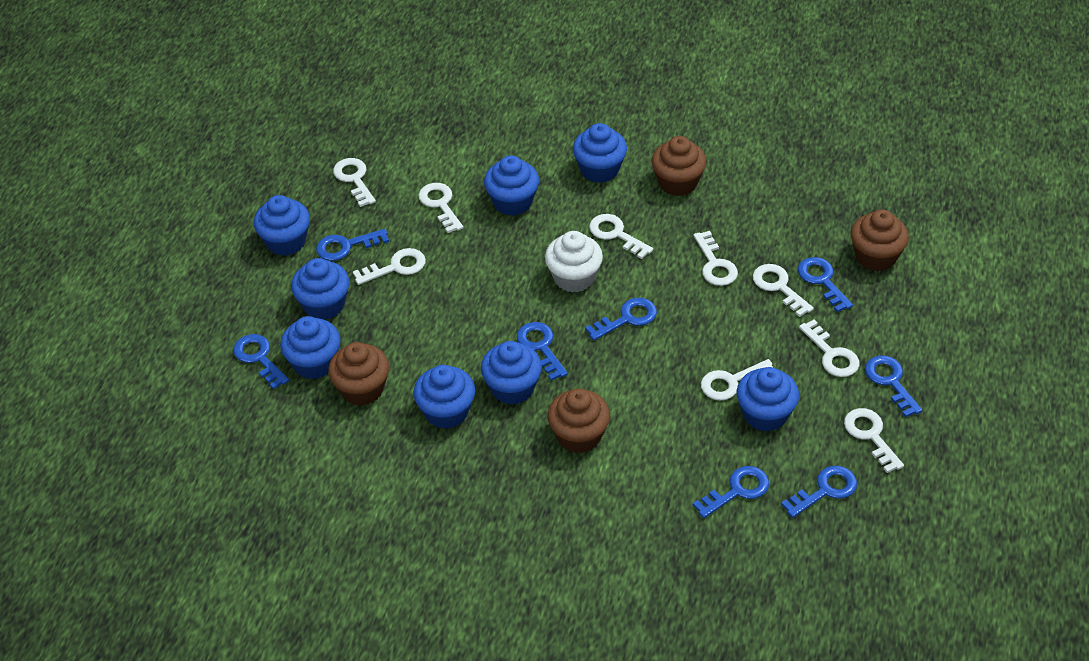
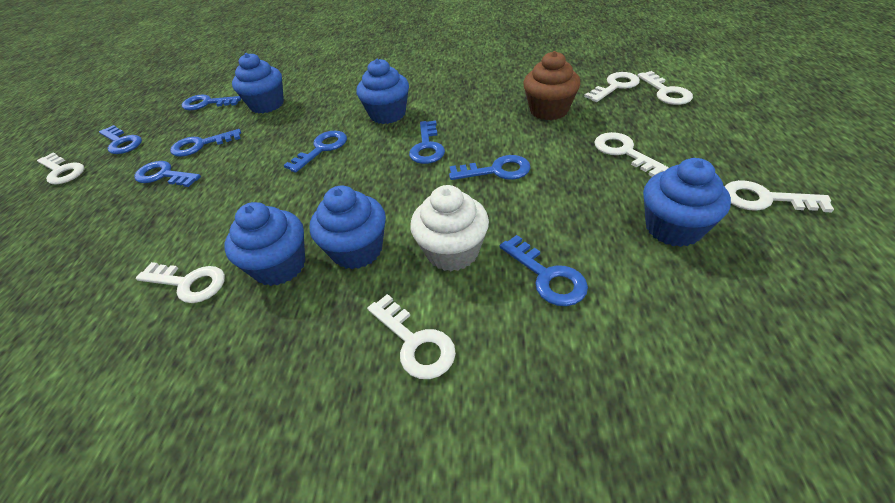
blue cupcake: [254,195,310,256] [280,316,341,379] [291,258,349,320] [413,365,475,429] [481,341,542,405] [484,155,539,216] [573,123,627,183] [737,367,799,432] = 8 -> [224,202,305,286] [232,53,284,113] [310,185,386,269] [357,58,409,124] [643,158,731,247] = 5
brown cupcake: [328,342,389,406] [547,389,610,453] [652,136,706,196] [851,209,909,271] = 4 -> [523,51,581,120] = 1
white key: [333,158,376,207] [353,248,426,285] [419,183,463,233] [589,214,653,259] [694,231,738,286] [701,359,774,401] [753,264,814,317] [799,319,860,377] [844,408,904,473] = 9 -> [37,153,85,184] [136,262,225,303] [367,294,456,379] [584,72,640,102] [594,132,669,177] [638,71,693,105] [725,180,834,212] = 7

